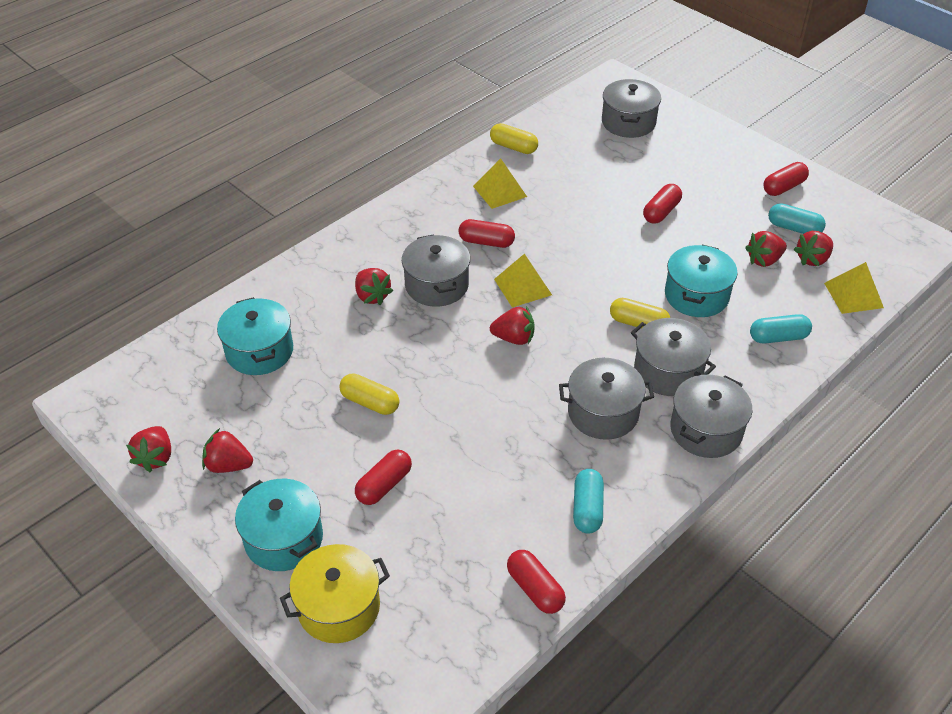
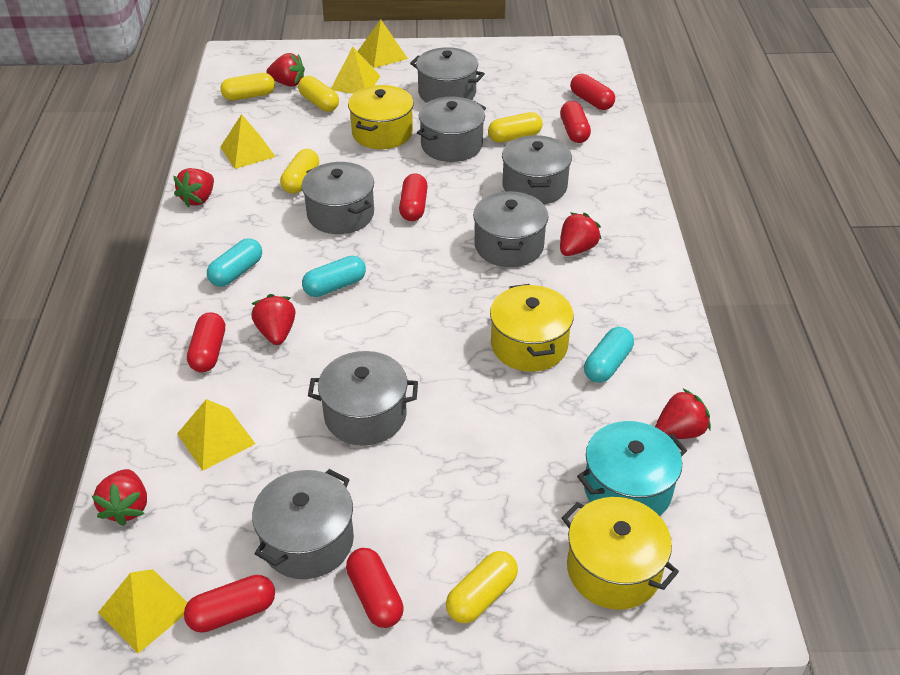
grey pot: [402,234,470,307] [559,358,654,440] [602,79,661,138] [631,318,716,396] [670,375,752,458] = 5 -> [252,469,354,579] [302,162,374,234] [308,351,418,446] [410,47,485,103] [417,97,486,162] [473,191,549,267] [502,135,572,204] = 7
red capsule: [355,450,412,505] [459,219,515,248] [507,550,566,614] [643,184,682,224] [763,162,809,196] = 5 -> [184,575,275,633] [187,312,225,372] [346,548,404,628] [399,173,428,221] [560,101,591,143] [571,74,615,110] = 6
turquoise pot: [217,297,293,375] [235,479,323,571] [665,245,738,317] = 3 -> [577,421,687,516] = 1
yellow capsule: [339,374,399,415] [490,123,538,154] [610,298,670,328] = 3 -> [220,73,275,101] [280,149,319,194] [298,76,339,112] [446,551,518,623] [488,112,543,143] = 5
yellow pot: [280,544,390,643] = 1 -> [348,85,414,149] [490,284,574,372] [562,497,679,610] = 3
yellow pyramid: [473,158,527,209] [494,254,552,307] [824,262,884,314] = 3 -> [98,569,188,653] [177,399,255,471] [220,114,276,169] [331,47,380,94] [358,19,408,68] = 5

